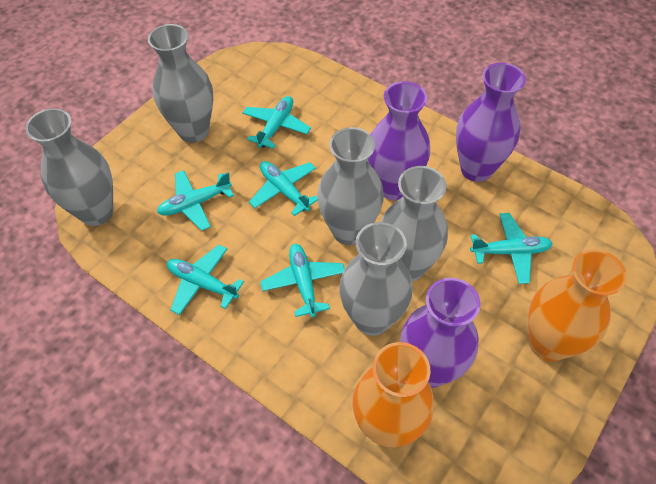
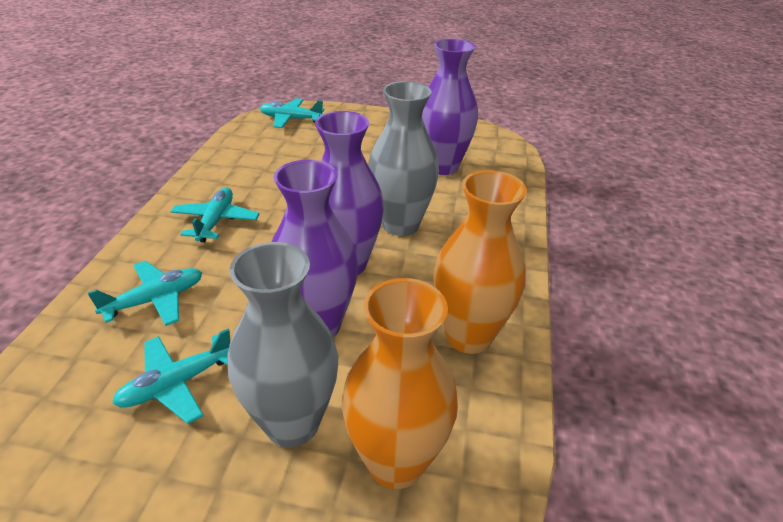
grey vase: [25,108,113,226] [148,24,213,143] [317,127,384,245] [339,222,413,336] [381,166,448,282] = 5 -> [228,242,338,447] [368,81,439,236] = 2
turquoise plane: [157,170,234,231] [167,245,244,315] [243,96,311,149] [249,161,318,216] [260,244,344,317] [470,213,553,284] = 6 -> [88,261,202,326] [112,329,230,424] [170,187,260,243] [260,98,324,128] = 4

